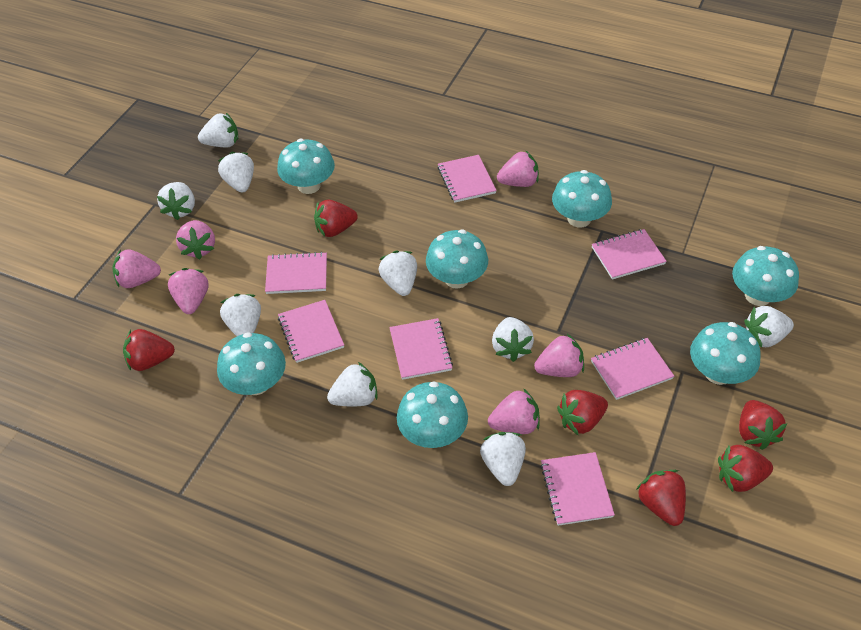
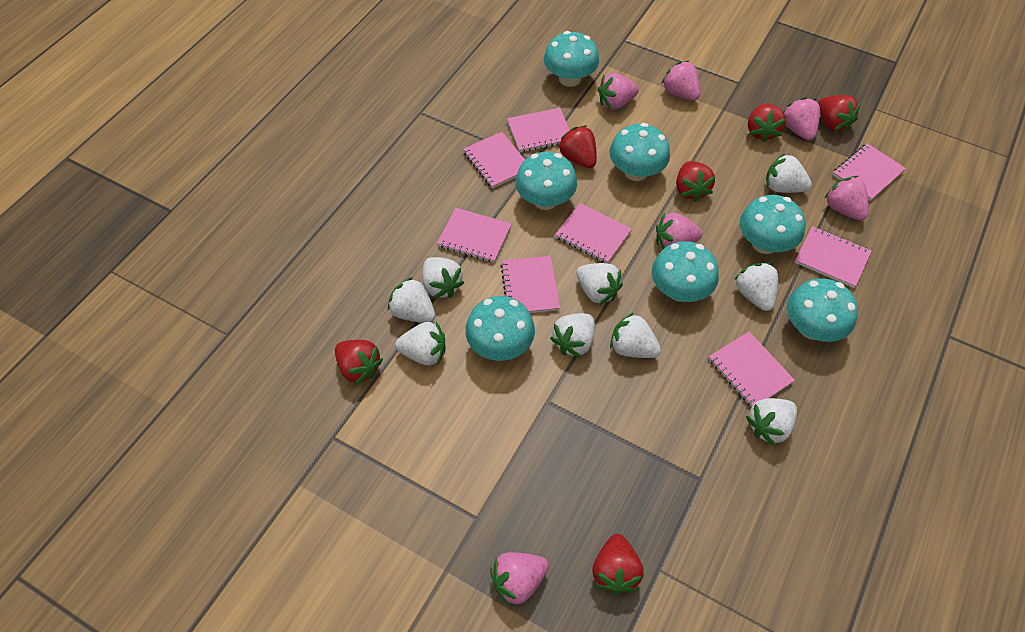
pink notebook: [265,252,327,294] [278,300,344,363] [389,318,453,380] [438,155,497,203] [540,452,615,526] [591,338,674,400] [592,229,667,280] = 7 -> [437,208,512,263] [463,132,525,189] [500,256,560,313] [507,108,570,153] [555,203,632,264] [709,331,795,407] [795,226,871,288] [833,143,906,201] = 8

